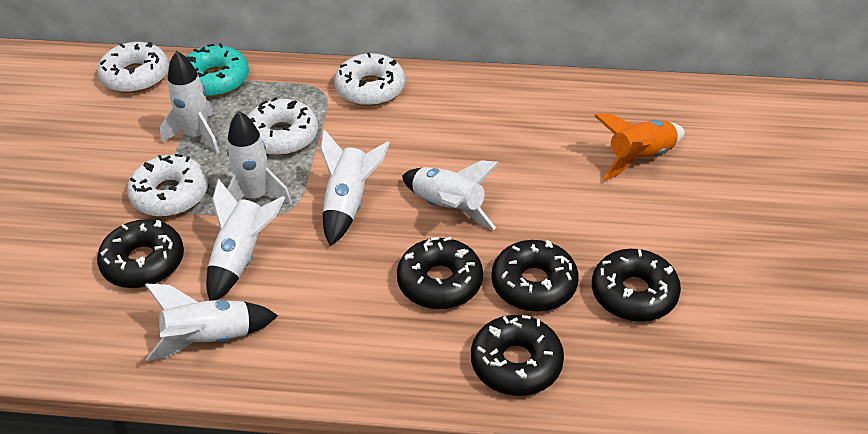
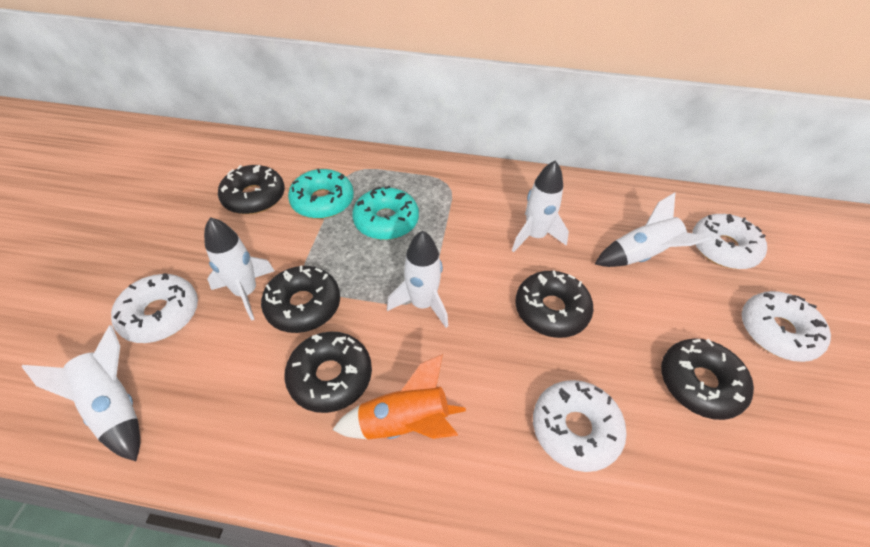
turquoise donut: [186,43,249,97] = 1 -> [288,168,354,219] [352,186,419,240] = 2
white rocket: [145,283,278,361] [160,51,219,154] [206,179,285,301] [227,111,292,205] [320,129,390,246] [402,160,499,230] = 6 -> [22,325,140,461] [204,217,274,321] [387,231,448,328] [512,160,569,252] [595,192,711,267] = 5

